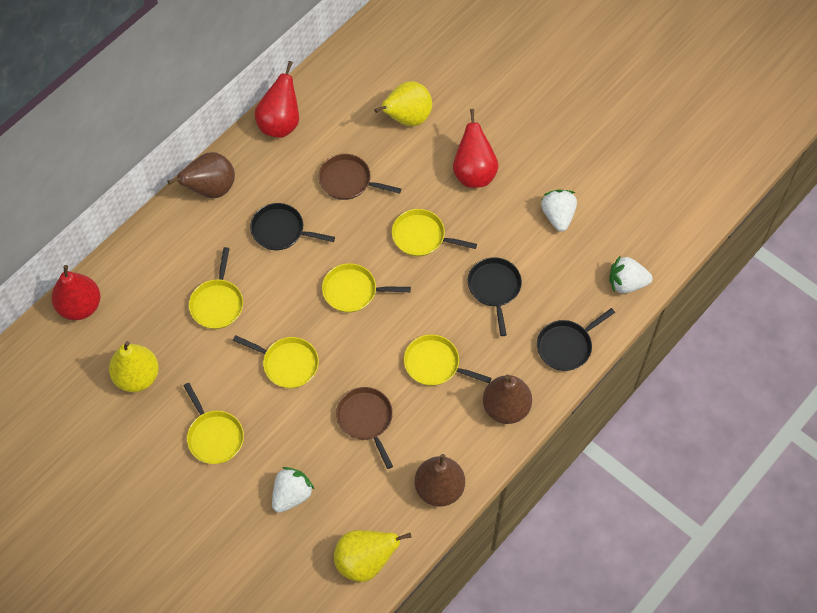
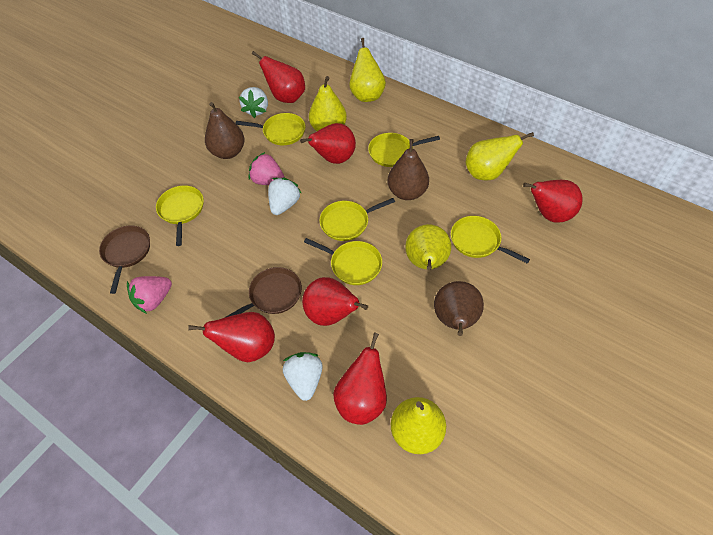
black pan: [250,203,335,250] [468,257,522,336] [537,308,615,371] = 3 -> none = 0
pink strawberry: none = 0 -> [127,276,172,314] [249,152,285,185] = 2
red pear: [52,265,100,320] [255,61,299,138] [453,109,499,188] = 3 -> [188,312,275,362] [252,51,305,103] [300,123,356,164] [302,277,368,326] [333,333,387,425] [523,180,582,223] = 6
yellow pear: [109,341,159,392] [334,530,411,582] [374,81,432,126] = 3 -> [309,76,347,131] [349,38,386,102] [391,397,446,454] [405,224,451,270] [465,132,534,180] = 5

